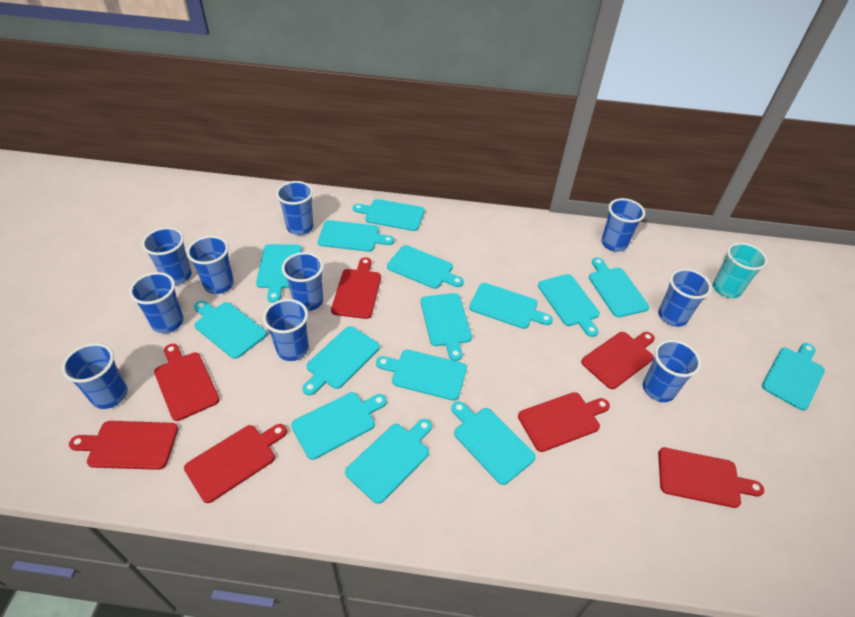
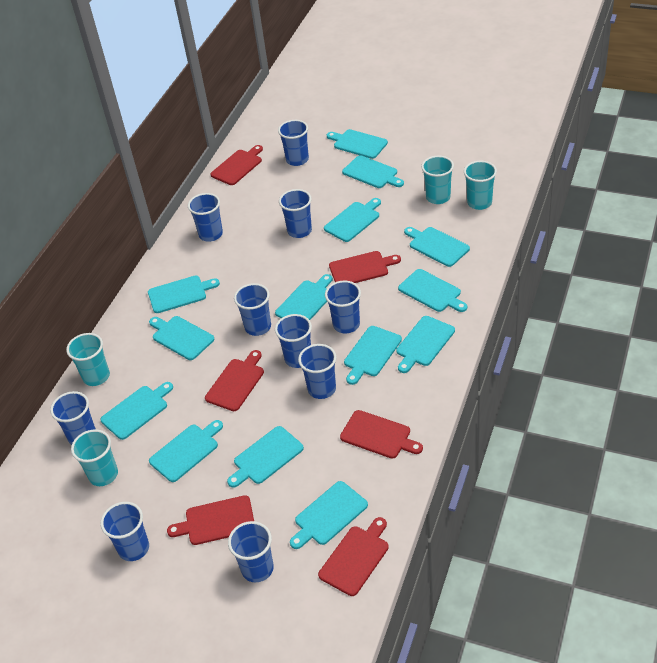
red cutting board: [69,421,178,470] [154,344,220,421] [184,424,287,503] [331,257,381,319] [518,392,610,452] [581,332,655,389] [658,448,764,508] = 7 -> [167,495,254,545] [205,350,264,411] [210,145,263,185] [318,517,389,596] [329,251,401,283] [340,410,423,459] = 6
turquoise cup: [713,242,768,298] = 1 -> [66,333,110,386] [71,429,118,486] [421,155,454,204] [464,161,497,210] = 4
turquoise cutting board: [194,300,267,359] [256,244,302,303] [291,392,387,460] [302,326,380,395] [318,220,394,252] [345,419,432,504] [353,199,425,231] [376,350,467,401] [387,245,464,289] [421,293,472,361] [451,401,536,485] [469,283,553,329] [538,274,600,337] [589,258,649,317] [762,343,825,411] = 15 -> [100,382,173,440] [148,275,220,313] [149,316,214,360] [149,420,223,482] [227,426,304,488] [275,274,332,320] [290,481,368,549] [324,198,381,242] [327,129,388,159] [342,155,404,188] [344,326,402,385] [396,316,455,373] [398,269,467,312] [404,227,470,267] = 14

